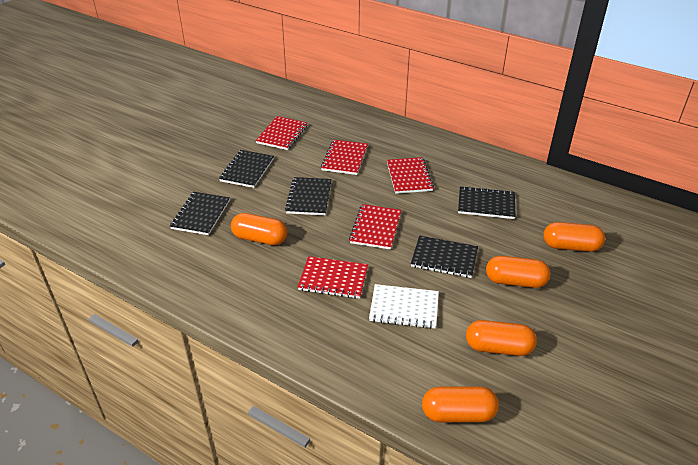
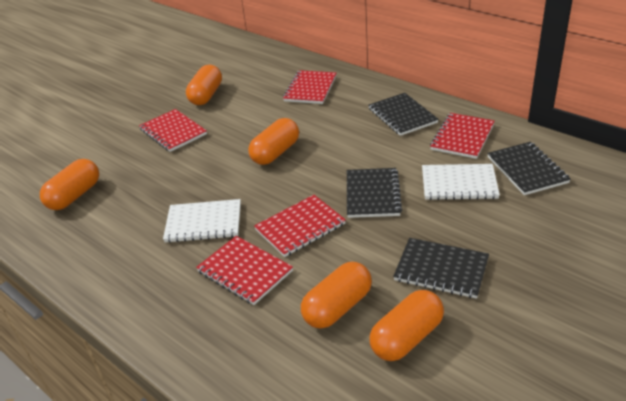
black notebook: [170,192,230,235] [219,150,274,188] [285,177,332,215] [411,235,478,278] [458,186,516,219] = 5 -> [347,168,402,218] [368,93,439,136] [393,238,489,299] [487,142,571,195] = 4
white notebook: [369,284,439,329] = 1 -> [163,199,241,243] [422,164,500,200] = 2

